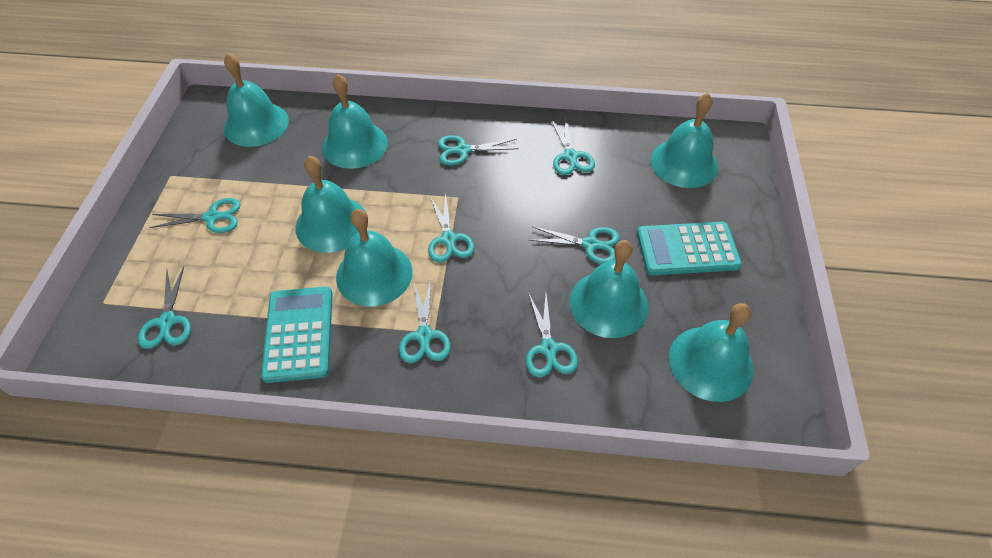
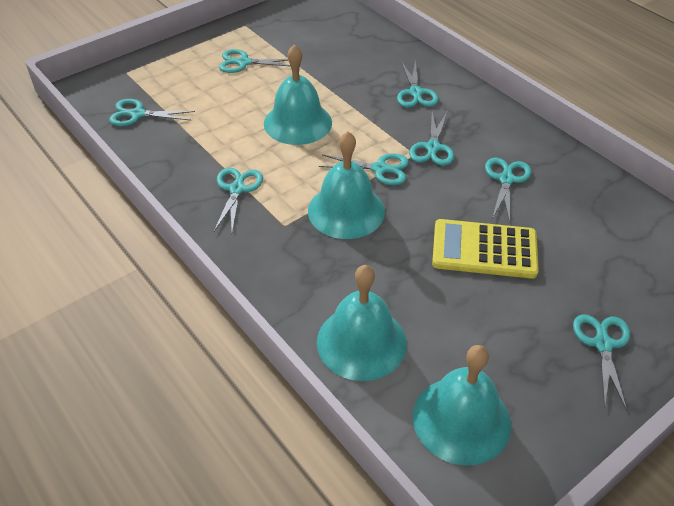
turquoise bell: [224,53,289,147] [295,156,366,253] [322,74,388,169] [336,209,413,306] [570,240,648,338] [651,93,718,188] [669,303,754,402] = 7 -> [264,44,332,145] [308,131,385,239] [317,265,407,381] [413,345,511,465] = 4
turquoise calculator: [261,286,332,383] [637,222,742,275] = 2 -> none = 0
yellow calculator: none = 0 -> [432,219,539,279] = 1

